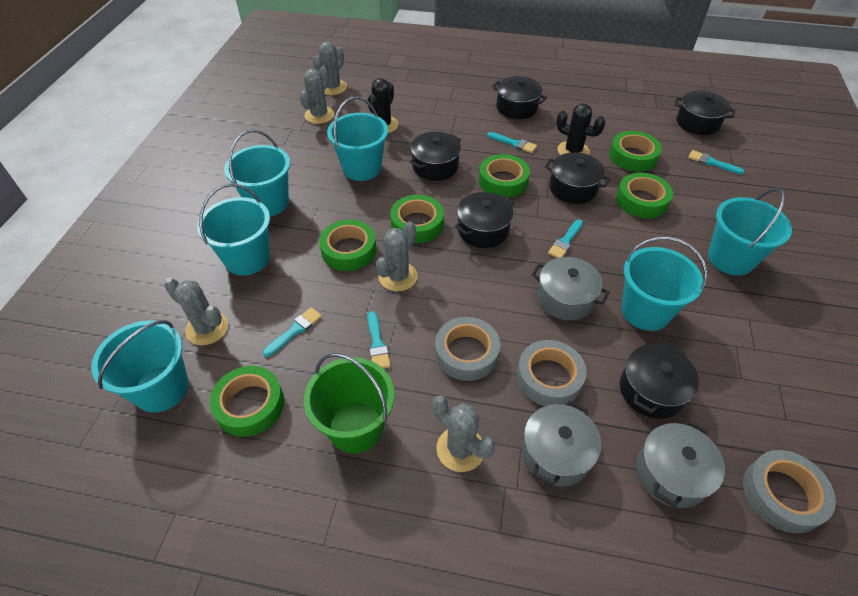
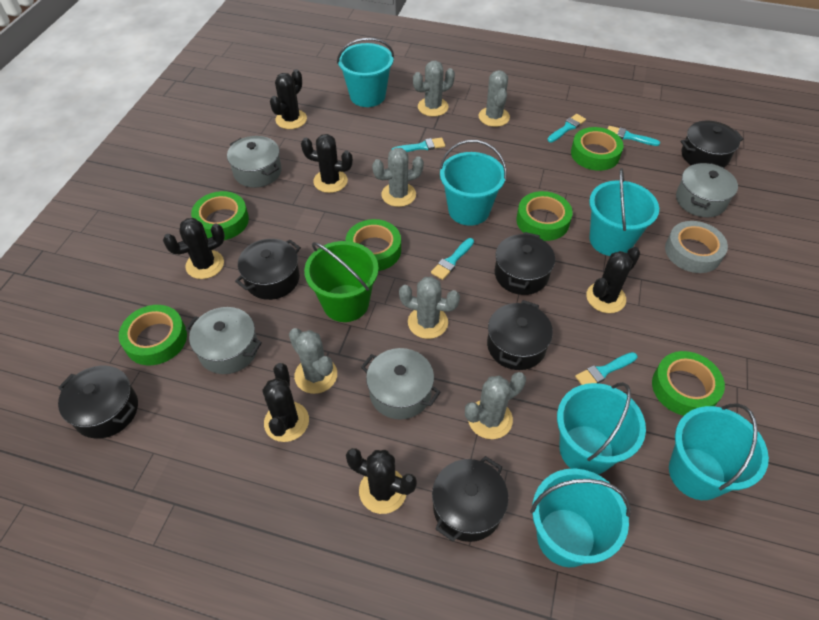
black cactus: [368,78,398,133] [556,103,606,155] = 2 -> [163,218,225,279] [263,363,309,442] [270,69,307,129] [301,134,353,193] [346,448,417,514] [586,247,640,313] = 6
grey cactus: [164,278,228,345] [300,66,334,124] [313,42,347,95] [376,221,418,291] [433,395,495,472] = 5 -> [289,328,337,394] [372,148,424,207] [399,276,460,339] [413,61,455,117] [465,372,526,439] [479,70,510,127] = 6
grey pot: [522,401,601,487] [531,257,610,321] [636,420,725,508] = 3 -> [185,307,262,374] [227,136,282,188] [361,348,440,420] [676,163,738,217] = 4
grey tape: [435,317,500,381] [517,340,586,406] [743,450,836,533] = 3 -> [665,221,728,273] = 1

